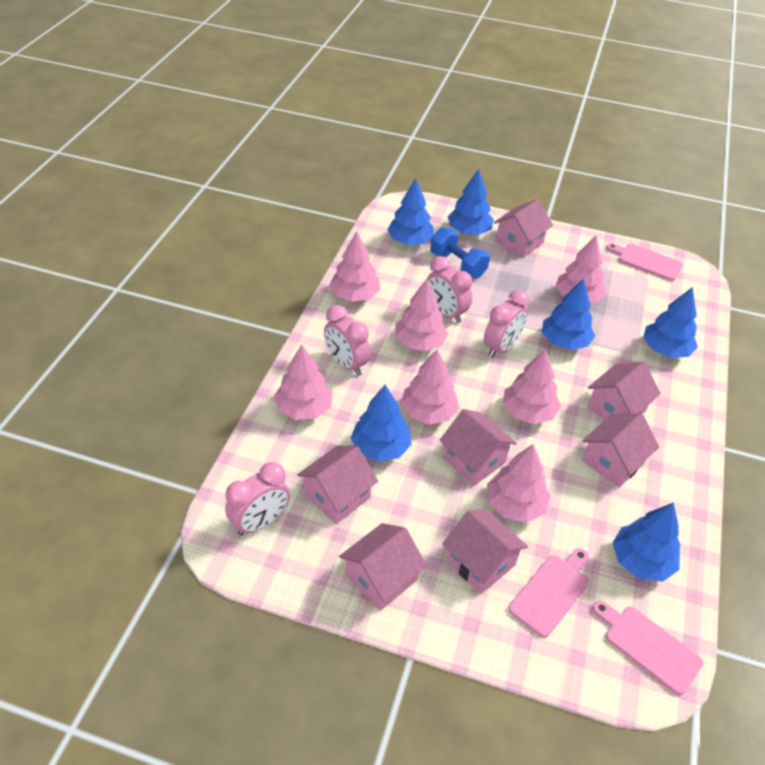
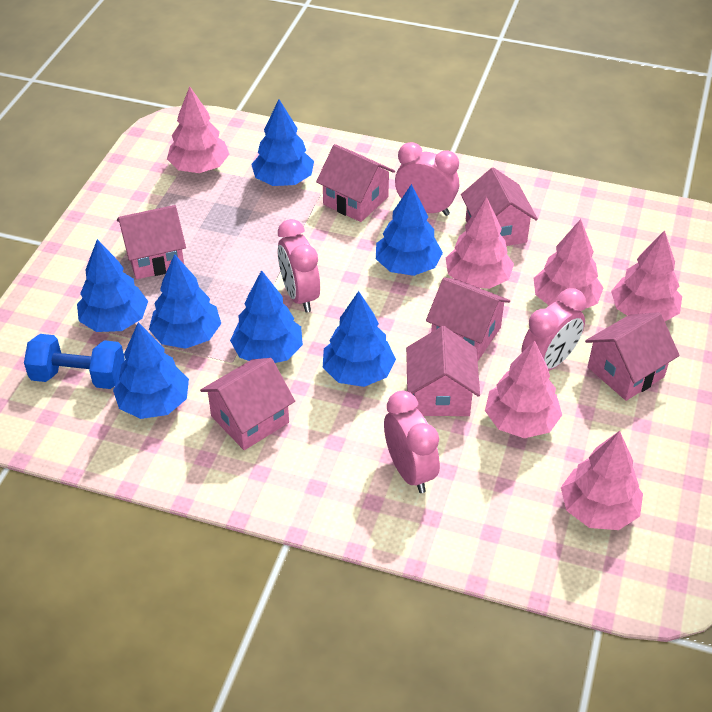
blue tree: [351,385,412,462] [387,178,434,245] [448,169,494,235] [542,278,595,350] [613,502,681,581] [643,287,698,358] = 6 -> [77,239,148,332] [113,322,189,419] [149,254,221,349] [230,270,303,363] [251,100,314,186] [323,291,396,387] [376,184,443,276] = 7
pink cutting board: [508,548,589,638] [592,600,703,695] [606,243,683,281] = 3 -> none = 0
pink tree: [274,344,333,420] [330,231,380,302] [395,279,448,351] [401,349,459,425] [487,444,551,522] [503,349,561,424] [556,235,606,303] = 7 -> [167,86,229,173] [446,197,514,289] [485,340,562,438] [534,219,603,311] [561,431,643,530] [611,230,682,321] = 6

